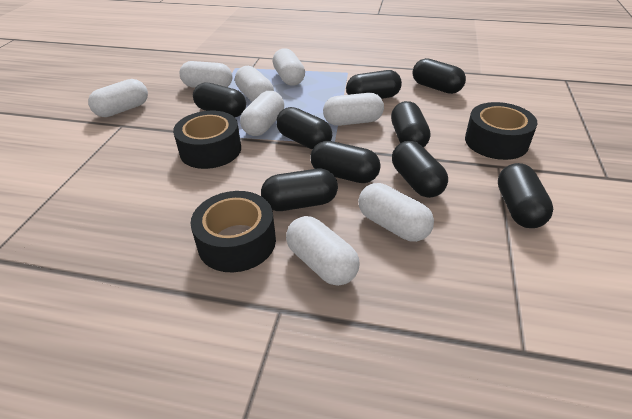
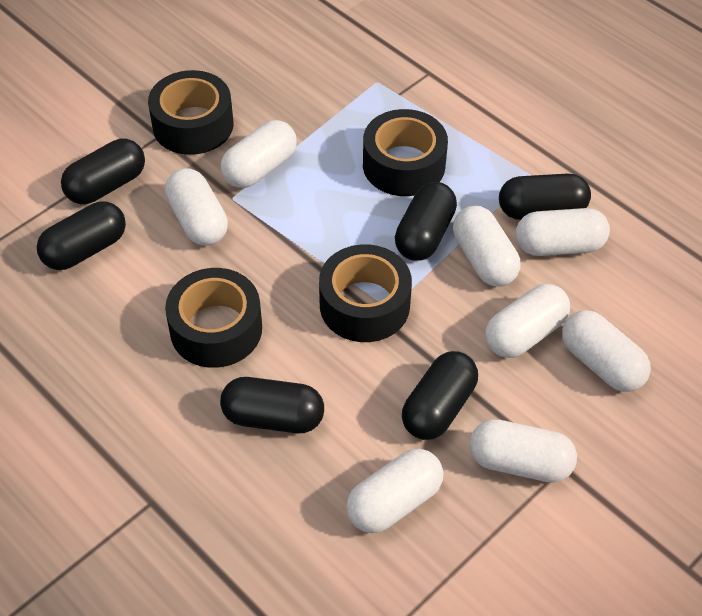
black capsule: [193,82,246,117] [261,169,338,211] [276,107,332,149] [310,141,381,183] [346,70,402,99] [391,101,430,148] [392,141,448,198] [413,58,466,94] [498,163,553,228] = 9 -> [37,201,126,270] [61,139,145,204] [220,377,324,433] [395,182,457,261] [402,351,478,440] [499,174,591,220] = 6
black tape: [173,111,241,169] [191,191,276,272] [465,102,538,160] = 3 -> [148,70,233,155] [165,268,262,368] [319,244,412,342] [363,109,448,196] = 4

